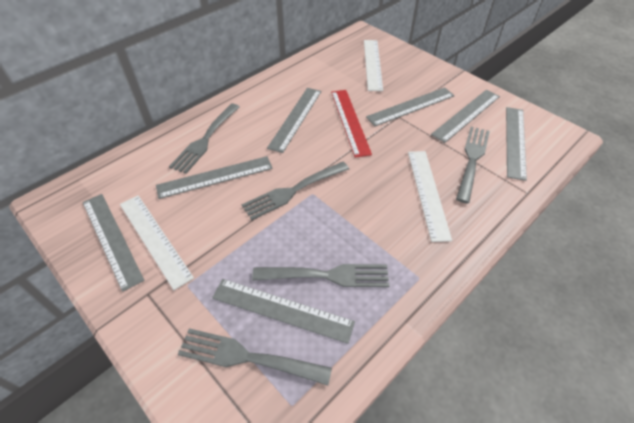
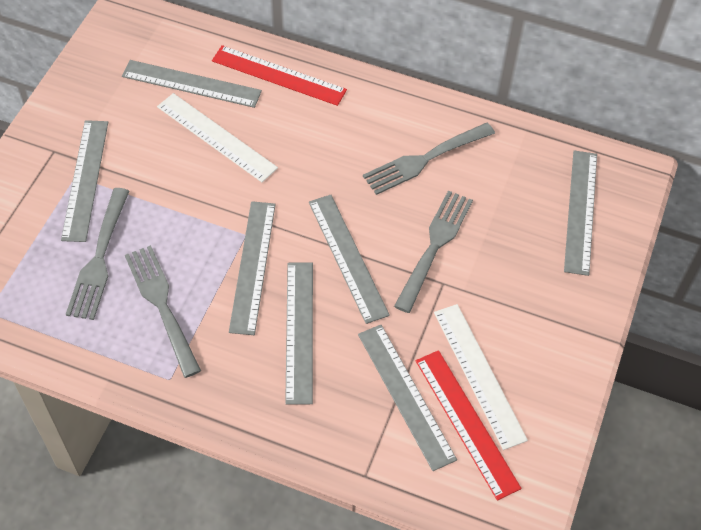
grey fork: [169,104,239,174] [178,328,332,385] [242,162,349,220] [252,264,389,287] [456,127,490,203] = 5 -> [66,188,129,320] [125,245,201,378] [363,123,495,195] [394,190,473,313] = 4
red ruler: [331,90,372,158] = 1 -> [212,45,347,106] [416,350,522,501] = 2
white ruler: [120,195,194,290] [364,40,383,91] [408,151,452,242] = 3 -> [157,93,278,182] [434,304,528,450] = 2

